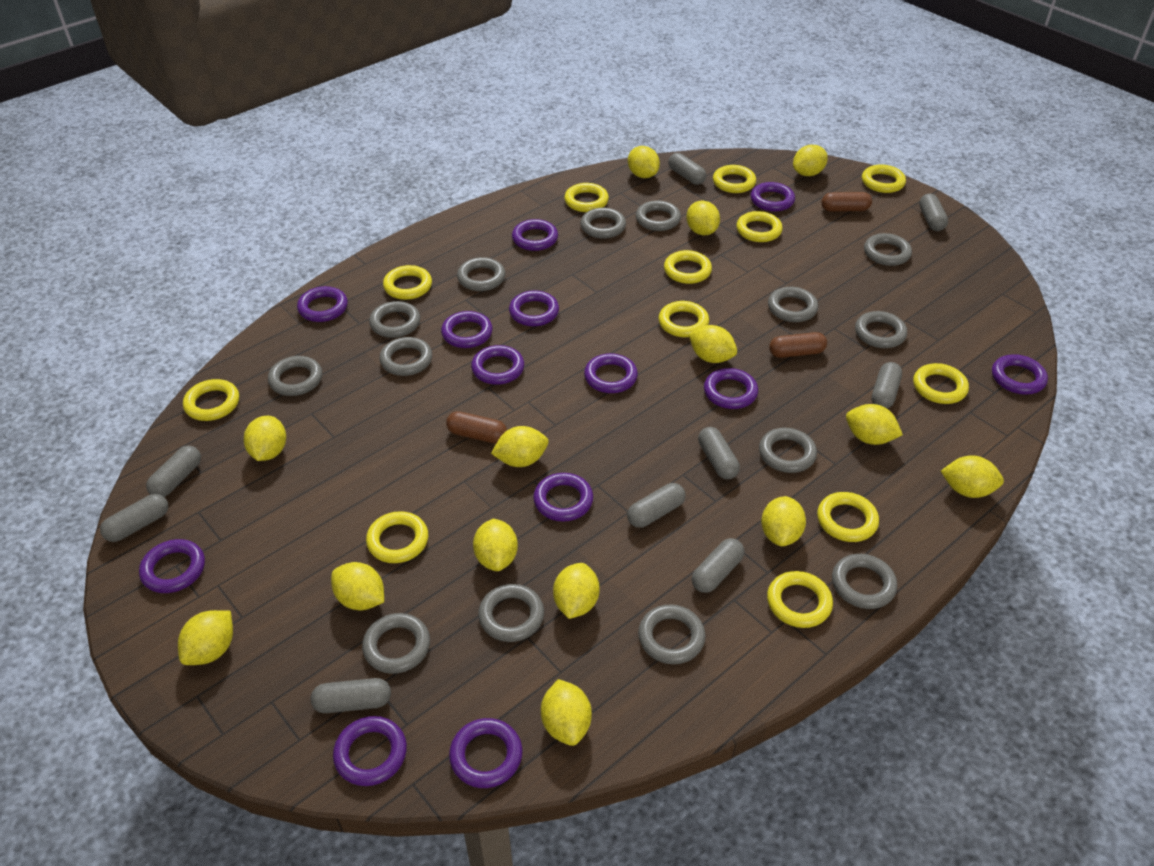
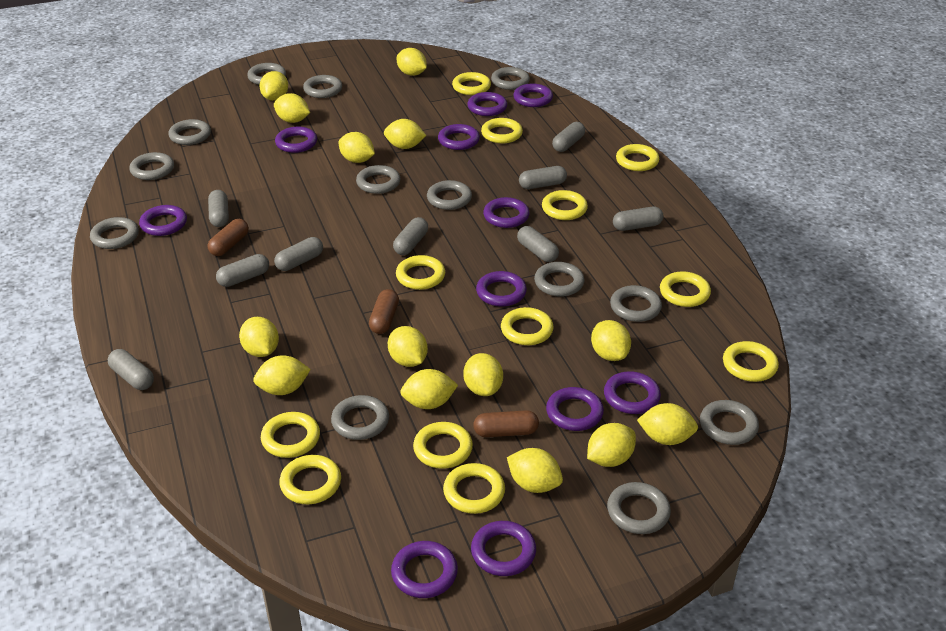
grey ring: [268,356,322,396] [362,613,430,674] [369,301,420,338] [379,337,432,376] [457,257,505,291] [478,584,544,642] [580,207,626,238] [636,201,681,231] [638,604,705,664] [759,428,817,473] [768,287,818,322] [832,554,897,609] [855,311,907,348] [864,233,912,266] = 14 -> [90,217,139,249] [129,152,174,180] [168,119,211,145] [247,63,286,85] [303,75,342,98] [331,395,389,440] [356,165,401,194] [427,180,472,210] [491,67,530,90] [534,262,585,297] [607,482,671,534] [610,285,662,322] [700,400,759,445] = 13
purple ring: [139,539,205,593] [297,286,348,322] [333,716,407,786] [441,311,493,348] [449,718,523,788] [471,345,524,385] [509,290,559,326] [512,219,558,251] [533,473,593,522] [584,353,638,393] [704,368,758,409] [750,182,795,212] [992,354,1048,395] = 13 -> [139,205,187,236] [275,127,317,153] [391,541,458,598] [438,124,480,150] [467,92,507,116] [471,521,536,576] [476,271,527,307] [483,197,530,228] [513,84,553,107] [546,387,604,431] [604,371,661,414] = 11

